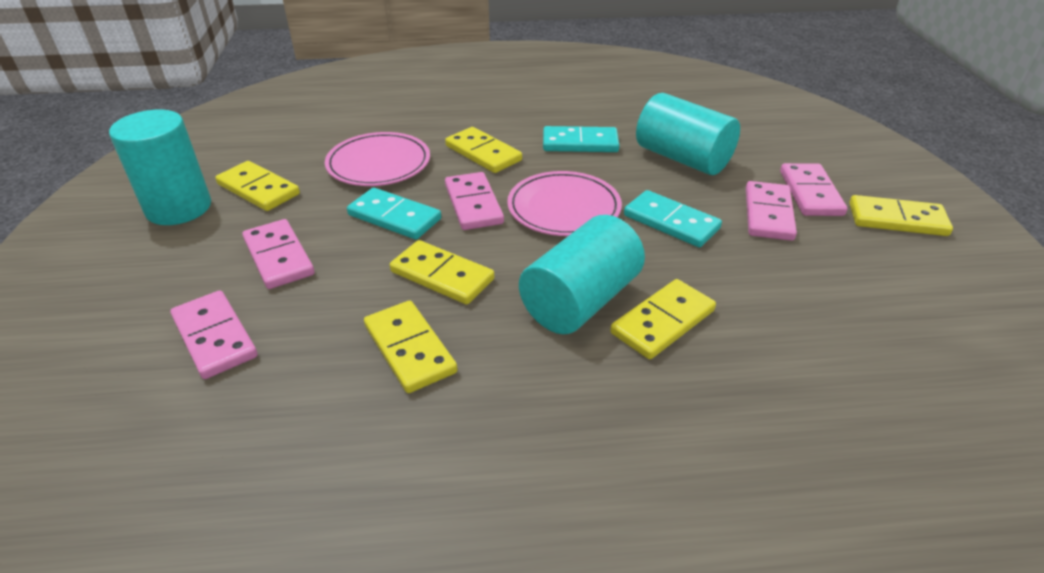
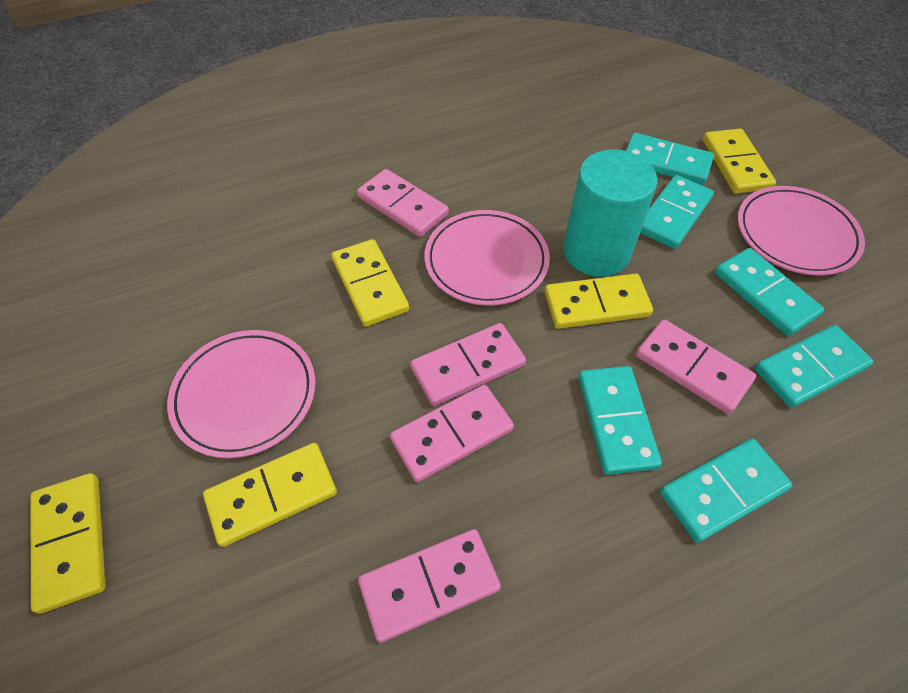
pink plate: [325,132,430,186] [507,171,622,236] = 2 -> [167,330,315,458] [424,210,550,306] [737,186,865,276] = 3
turquoise cylinder: [109,109,211,225] [519,215,645,334] [636,93,740,175] = 3 -> [563,149,657,277] = 1
turquoise domino: [347,188,441,240] [543,126,619,152] [624,190,722,248] = 3 -> [578,366,662,475] [626,133,714,185] [640,175,714,249] [660,438,793,542] [715,248,824,336] [755,325,873,408] = 6
yellow domino: [215,161,300,211] [364,300,457,393] [390,240,494,305] [445,127,522,173] [610,279,716,359] [849,195,953,236] = 6 -> [30,473,106,614] [203,443,337,547] [332,239,409,327] [544,273,653,329] [703,129,776,194] = 5

